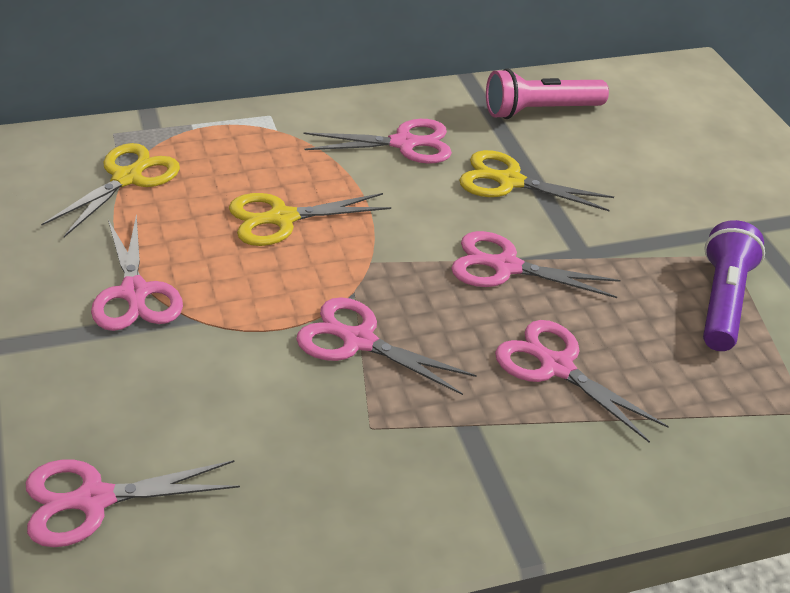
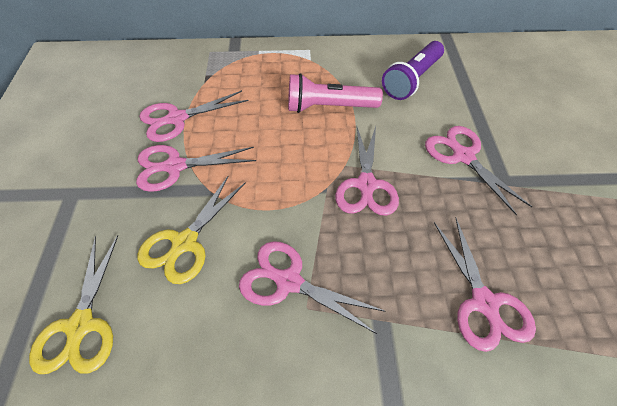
yellow scissors: [41,143,180,237] [229,193,391,246] [459,150,614,211] = 3 -> [29,235,119,374] [137,176,246,284] = 2

